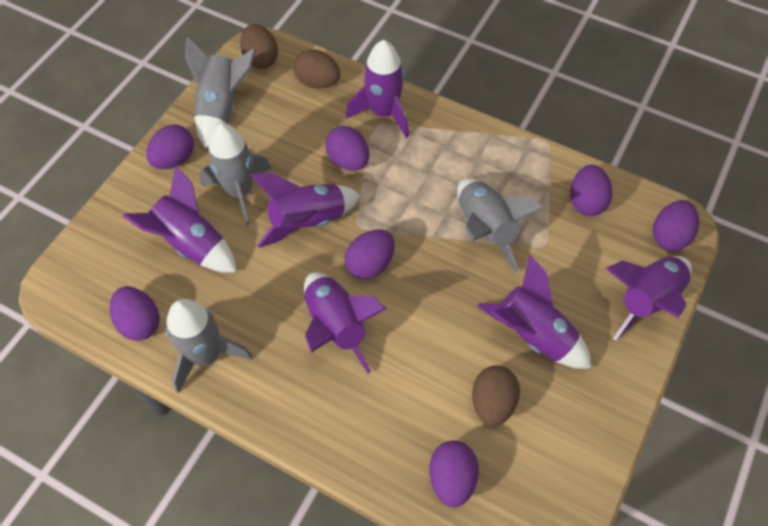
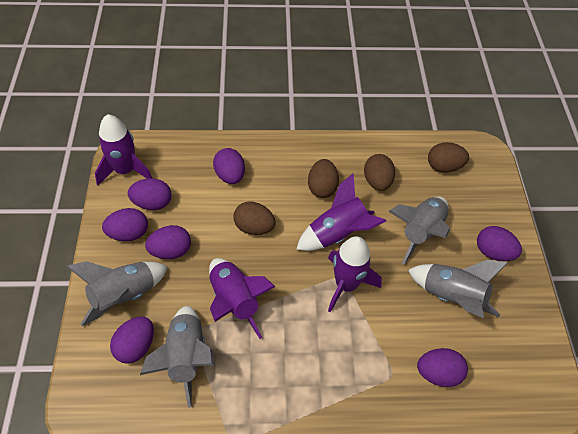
brown egg: [240,24,278,69] [293,50,340,88] [472,365,520,426] = 3 -> [234,201,276,235] [308,159,339,198] [364,154,395,191] [428,142,469,173] = 4
purple rocket: [122,166,237,273] [251,173,361,248] [304,272,387,374] [346,40,409,138] [478,254,592,369] [606,256,692,340] = 6 -> [95,114,152,185] [209,258,275,339] [296,173,386,251] [328,236,382,313] = 4

